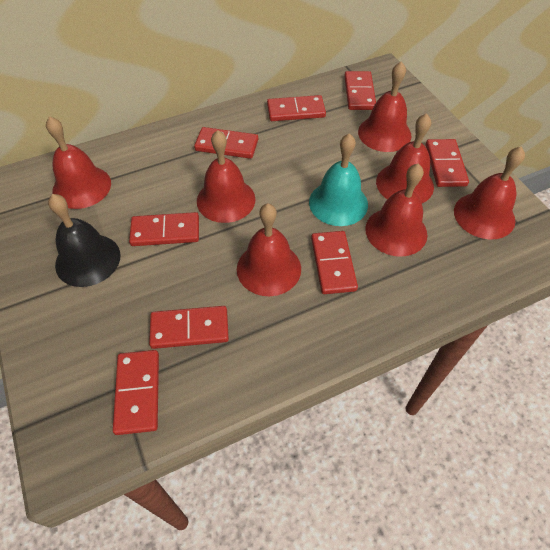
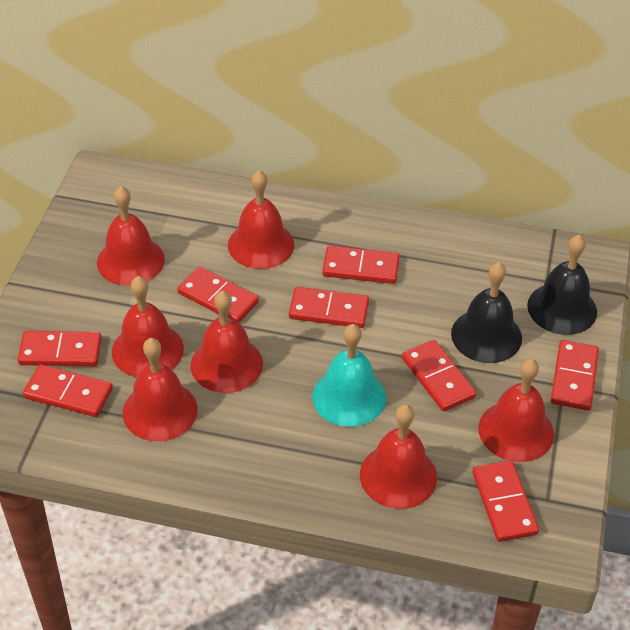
black bell: [48,194,120,287] = 1 -> [451,262,522,363] [527,234,597,335] = 2

